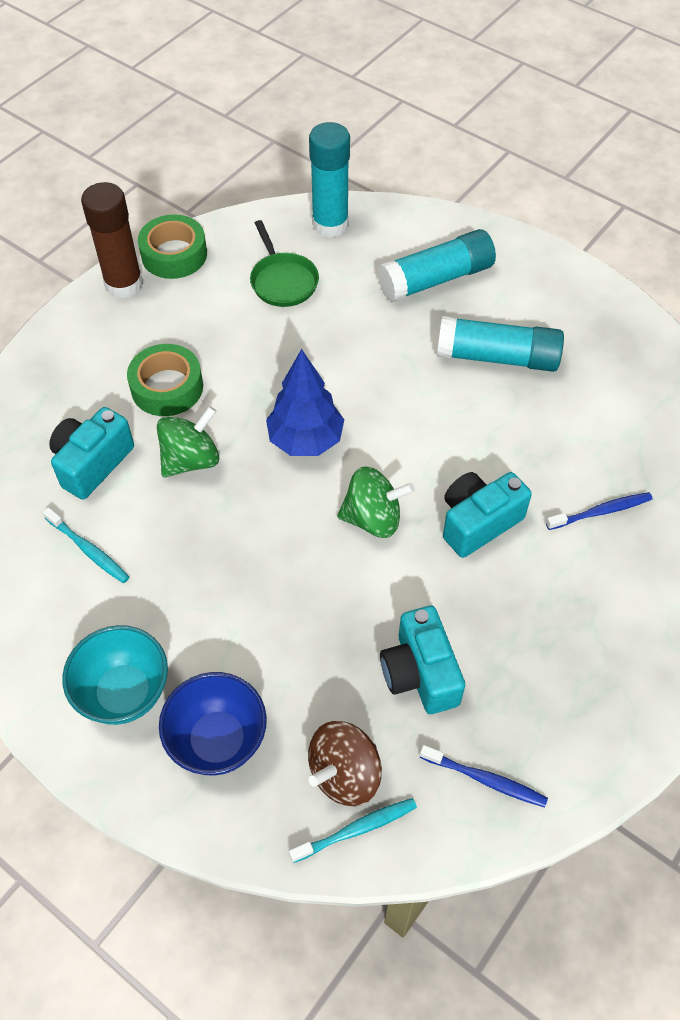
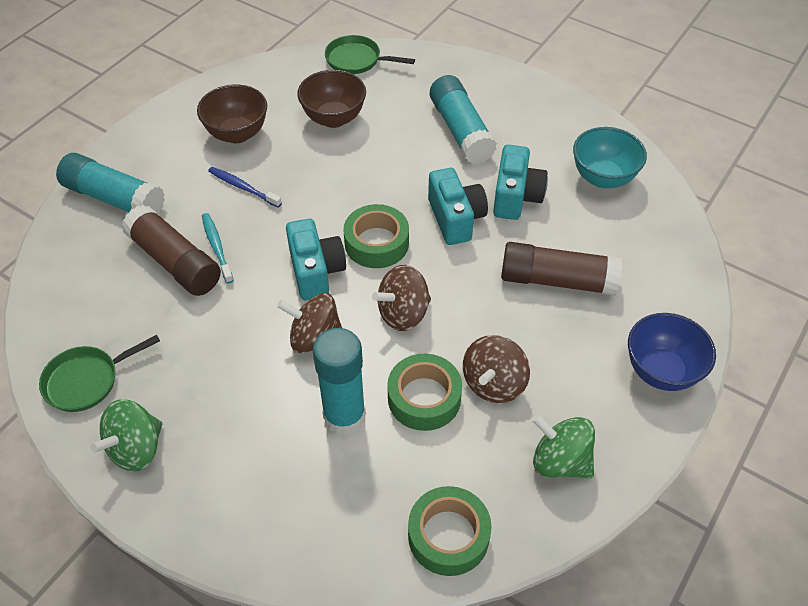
blue toothbrush: [420,745,548,807] [546,492,653,530] = 2 -> [208,167,282,207] = 1
blue tree: [266,349,344,456] = 1 -> none = 0
brown bowl: none = 0 -> [197,84,267,143] [297,70,366,128] = 2
brown glue stick: [81,182,143,299] = 1 -> [122,205,221,296] [501,242,622,296] = 2
brown spinning top: [308,721,382,806] = 1 -> [277,293,342,353] [372,265,431,331] [463,335,530,403] = 3
green pan: [250,220,319,307] = 1 -> [39,335,160,412] [325,35,415,74] = 2
green tape: [127,344,203,416] [138,214,207,279] = 2 -> [343,204,409,268] [387,354,462,431] [408,486,492,576] = 3
turquoise toothbrush: [43,507,129,583] [289,798,417,863] = 2 -> [202,213,234,284] = 1

